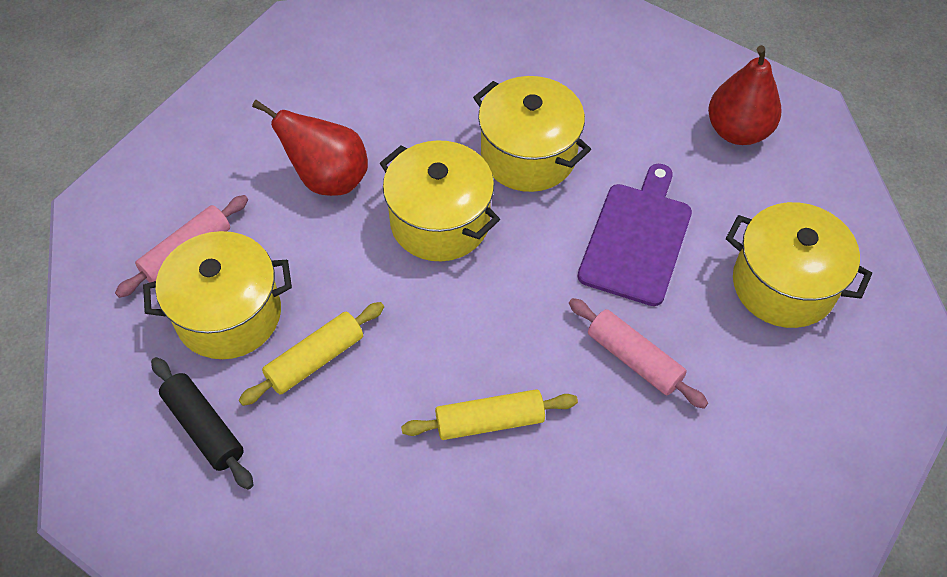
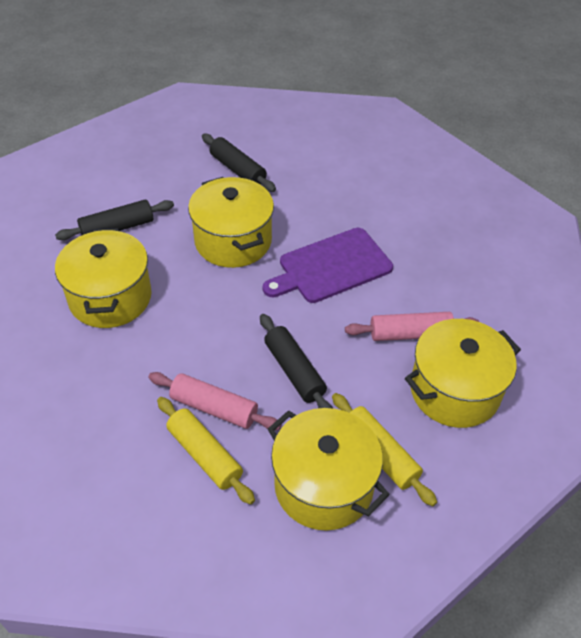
black rolling pin: [151,357,253,490] = 1 -> [55,200,174,240] [202,134,276,192] [260,314,333,408] = 3
red pear: [252,100,368,196] [708,45,781,145] = 2 -> none = 0

